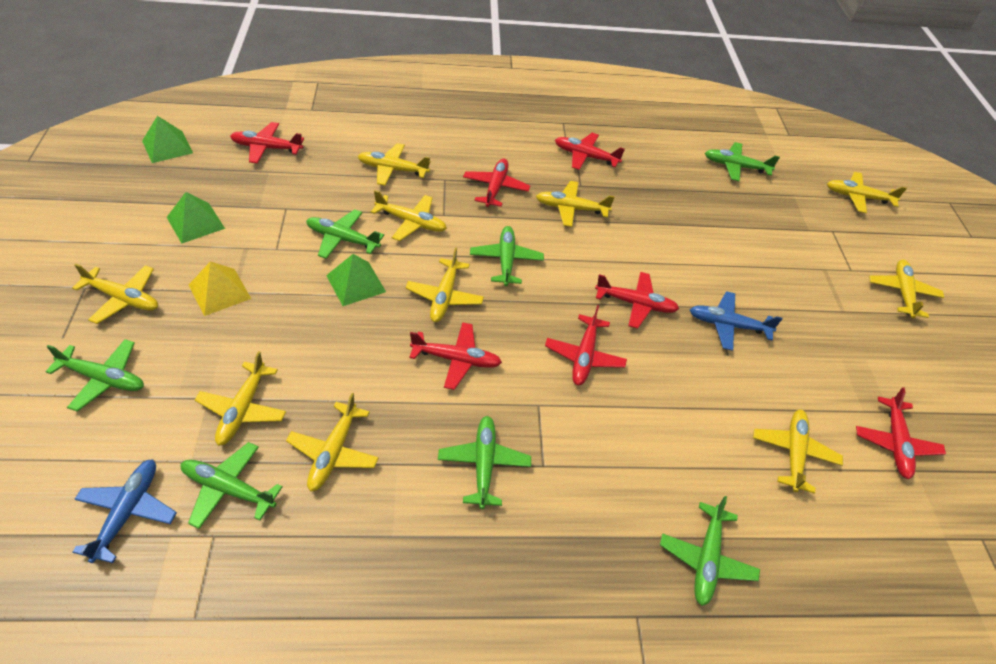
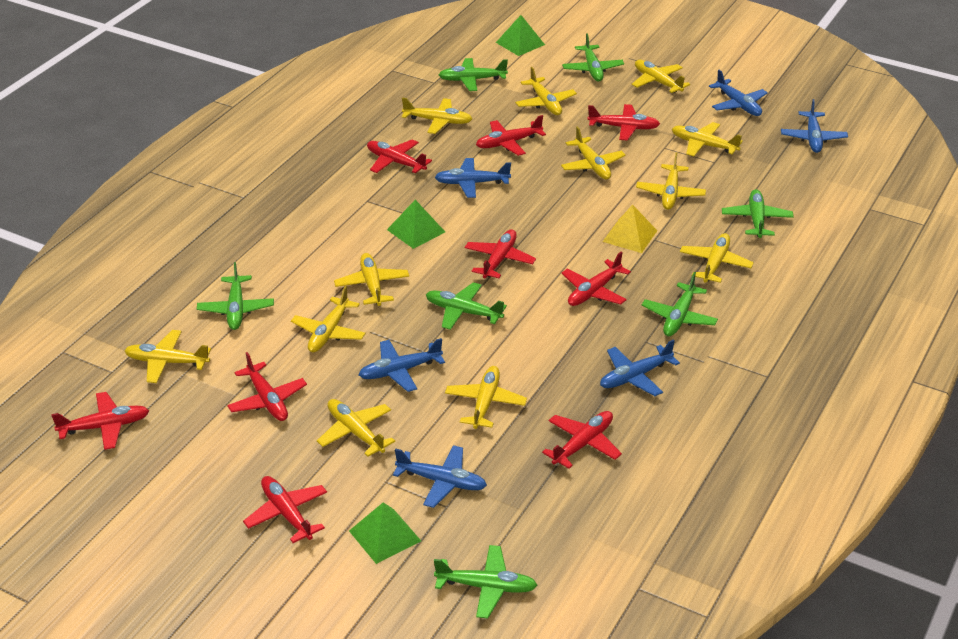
blue plane: [73,459,177,563] [690,291,782,351] = 2 -> [359,338,445,392] [393,445,487,508] [435,158,511,198] [600,339,680,396] [709,70,768,116] [781,99,848,153] = 6
red plane: [230,122,304,164] [409,322,502,390] [463,158,530,207] [545,305,627,385] [555,133,625,170] [595,272,679,329] [856,387,946,479] = 7 -> [51,392,149,450] [227,352,307,421] [243,476,327,543] [367,140,432,173] [464,229,536,278] [476,115,546,156] [542,411,622,469] [562,251,631,306] [587,104,660,141] = 9
yellow plane: [72,263,158,324] [195,351,286,446] [286,393,379,492] [358,143,431,186] [371,190,447,241] [405,248,484,322] [536,181,615,227] [753,410,843,494] [827,172,907,214] [869,259,944,318] = 10 -> [124,330,211,383] [291,286,366,352] [317,399,395,457] [334,253,409,306] [402,98,472,134] [445,366,527,429] [515,67,577,115] [561,126,625,179] [632,60,690,93] [636,152,706,210] [672,122,743,157] [680,233,754,283] = 12

